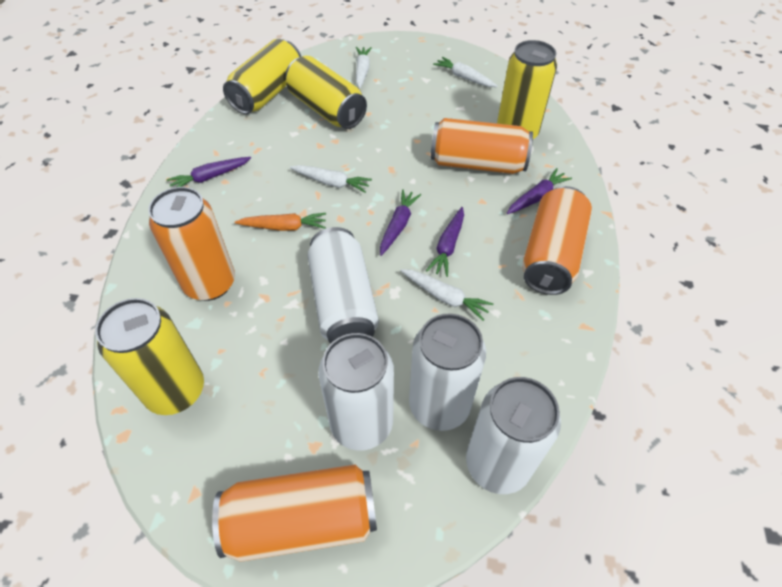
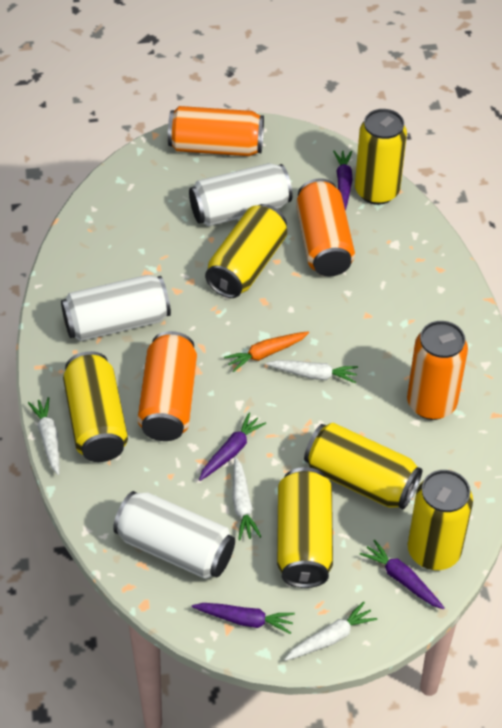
white can: [307,227,379,344] [318,333,394,451] [409,313,486,431] [466,377,561,494] = 4 -> [61,275,171,341] [113,491,235,579] [189,163,292,226] = 3
yellow can: [95,298,204,415] [223,39,301,114] [285,56,367,129] [497,40,557,139] = 4 -> [63,351,128,462] [205,204,287,298] [277,467,333,588] [304,423,422,509] [355,109,407,205] [408,470,473,570] = 6

